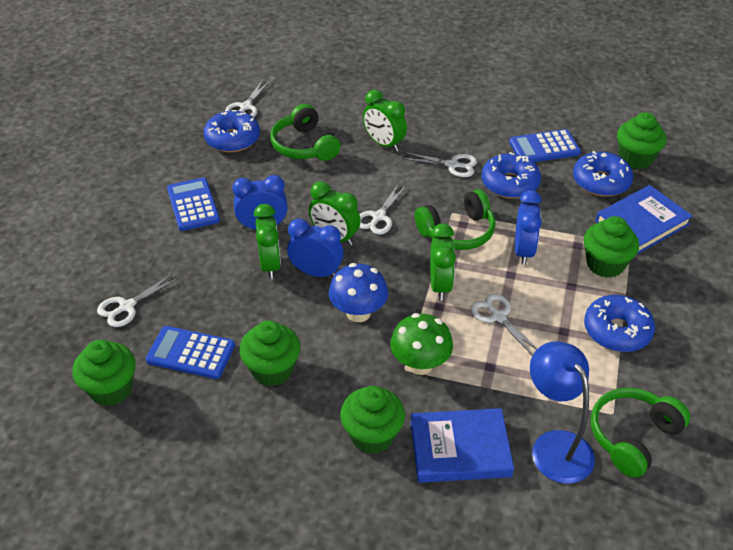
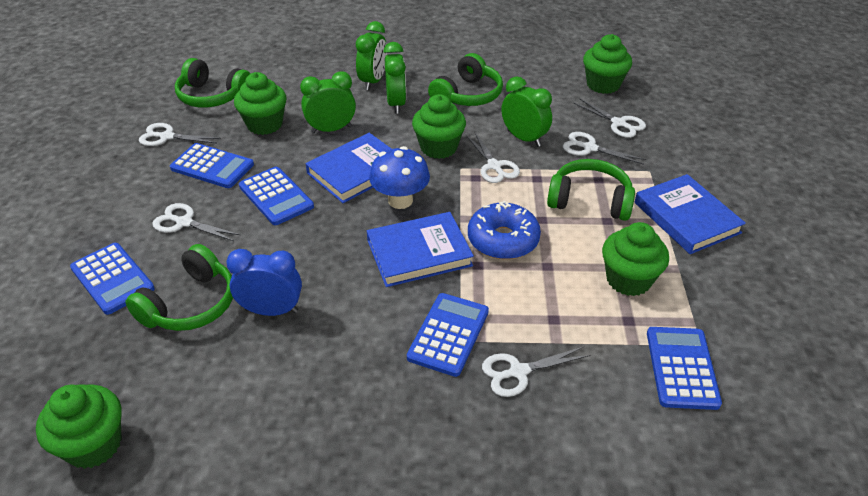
blue book: [410,408,514,483] [595,185,692,254] = 2 -> [306,133,391,203] [367,212,474,287] [635,174,746,254] = 3
blue calculator: [146,326,235,379] [167,178,220,231] [509,129,581,162] = 3 -> [70,243,155,315] [170,143,254,188] [239,167,314,225] [407,293,489,377] [647,327,722,410] = 5
blue clock: [232,175,287,229] [287,219,344,277] [515,190,542,265] = 3 -> [226,249,302,316] = 1
blue donut: [204,110,260,153] [482,152,541,199] [573,151,633,197] [584,295,655,352] = 4 -> [468,201,541,259] = 1
blue lamp: [530,342,595,484] = 1 -> none = 0
green headphones: [270,104,341,161] [415,189,496,250] [591,388,691,478] = 3 -> [126,244,233,331] [175,58,251,107] [428,53,503,106] [547,159,635,221] = 4
green mushroom: [390,313,453,375] = 1 -> none = 0
white scissors: [97,274,179,327] [225,80,270,117] [359,183,407,235] [402,152,477,177] [471,294,538,356] = 5 -> [139,123,221,146] [152,203,240,241] [466,133,520,183] [482,346,590,397] [563,132,647,165] [574,98,646,138] = 6

